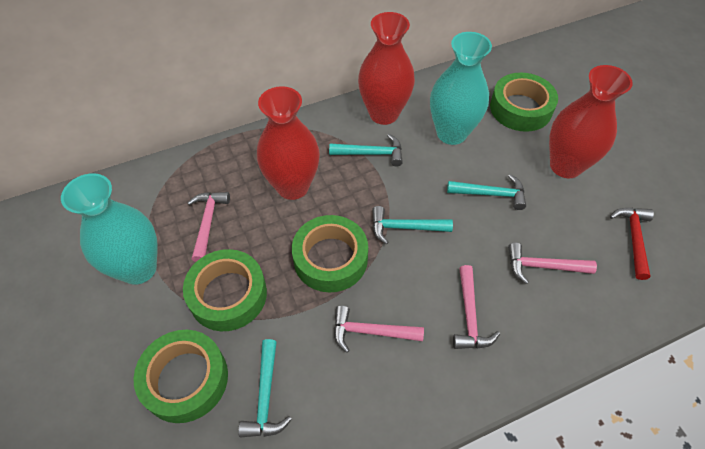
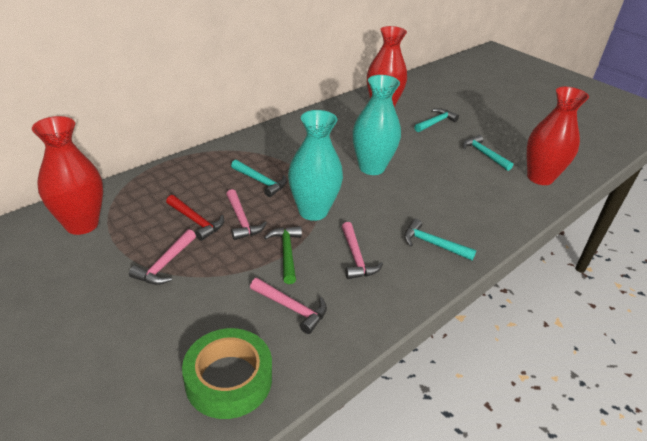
green hammer: none = 0 -> [264,226,302,284] = 1
green tape: [134,330,228,423] [183,249,267,331] [292,215,368,292] [490,73,558,132] = 4 -> [182,328,272,419] = 1

